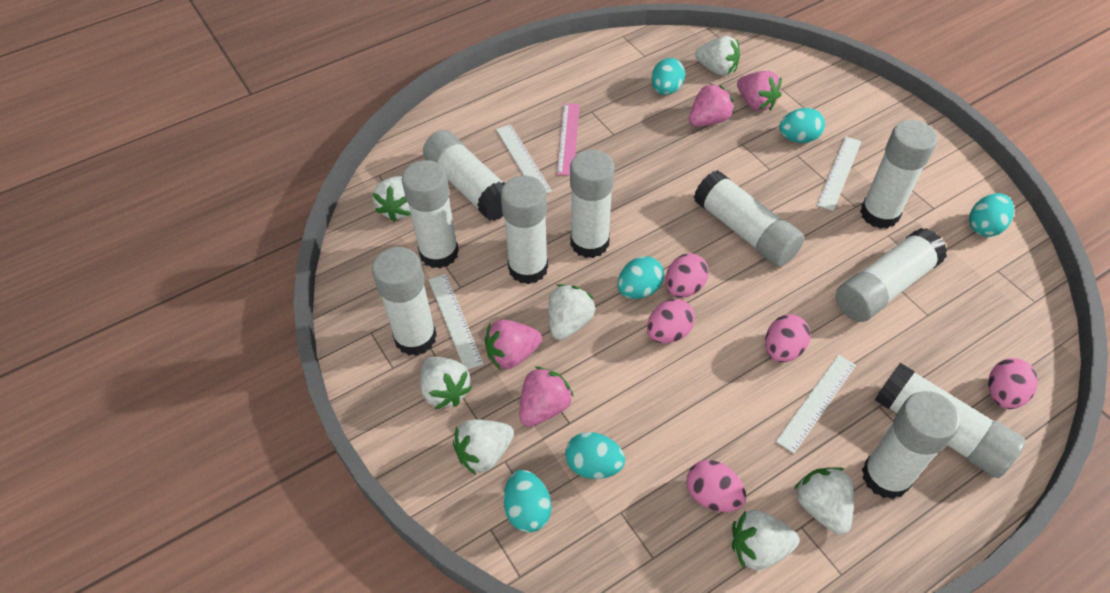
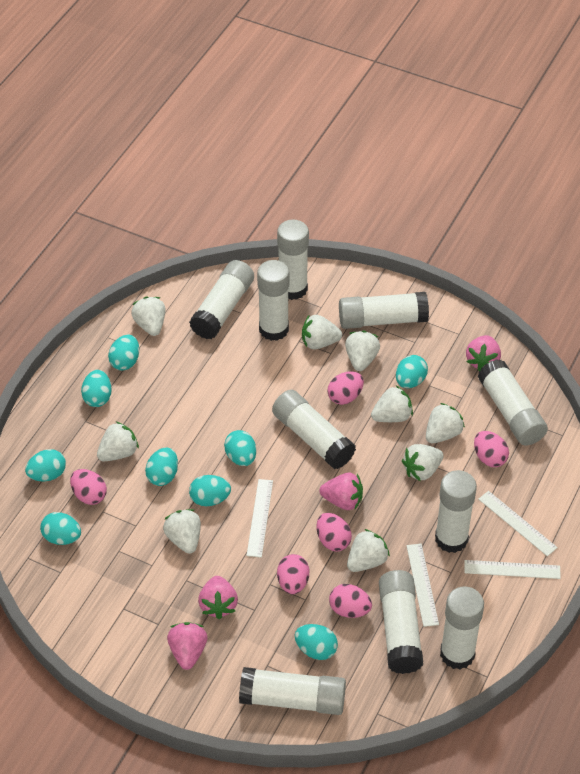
pink egg: [647,299,695,343] [665,253,709,298] [686,460,746,512] [765,314,811,362] [988,358,1038,409] = 5 -> [70,469,107,505] [277,554,309,594] [316,513,352,552] [328,371,364,405] [329,584,372,618] [474,431,509,467] = 6
pink ruler: [557,103,580,175] = 1 -> none = 0
turquoise egg: [503,470,551,532] [565,432,625,479] [618,256,664,299] [651,58,685,95] [779,108,825,143] [969,193,1014,237] = 6 -> [25,449,66,481] [40,512,81,545] [81,370,112,407] [108,335,139,370] [145,447,178,486] [189,475,231,506] [224,430,256,466] [295,624,338,660] [396,355,428,388] = 9
white strawberry: [373,176,411,222] [420,357,473,409] [453,419,514,475] [548,284,595,340] [695,36,740,76] [732,510,799,570] [794,467,854,535] = 7 -> [97,422,139,461] [131,296,165,336] [163,509,201,554] [302,315,342,349] [345,331,380,371] [347,529,390,572] [371,386,413,422] [402,444,444,481] [426,403,465,443] = 9

